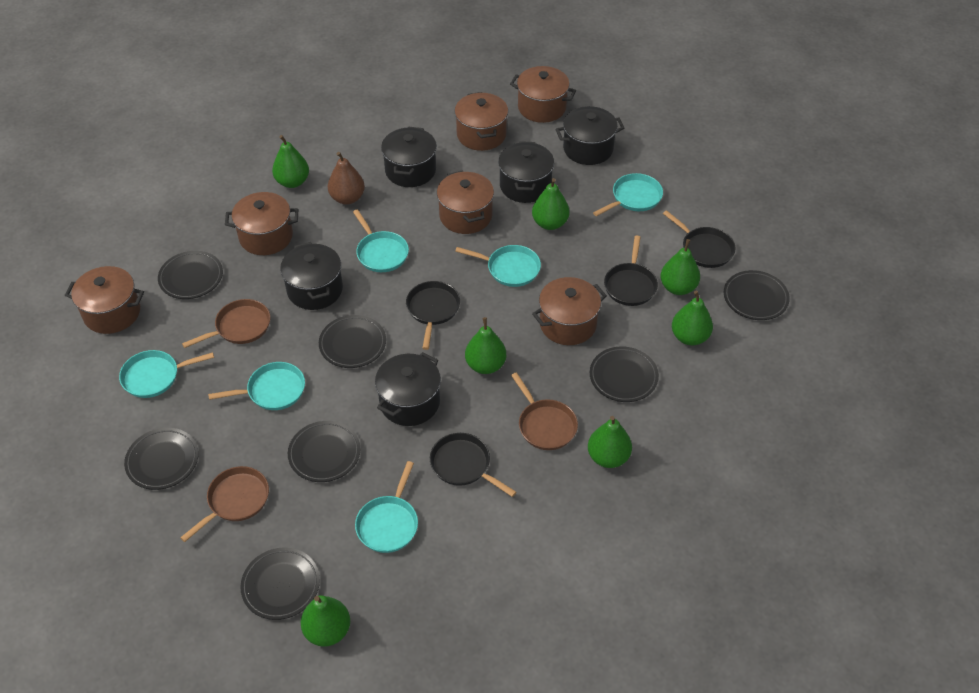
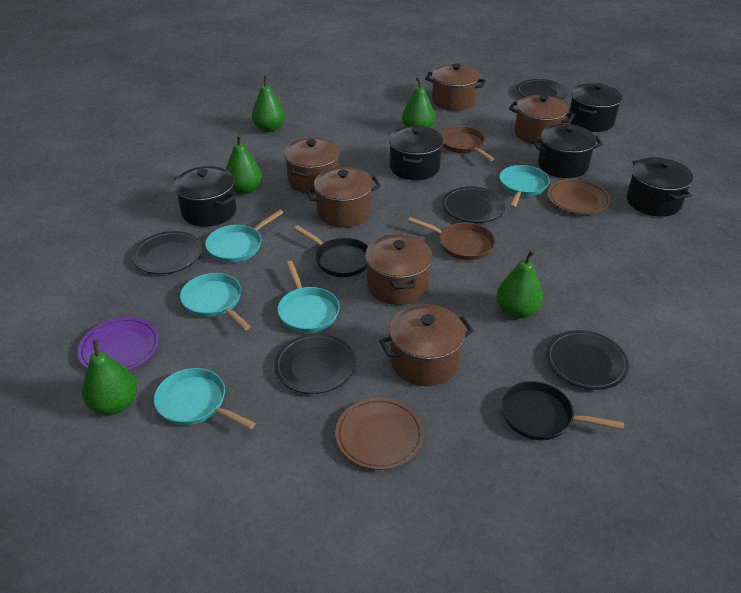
black pan: [406,281,460,350] [430,433,516,497] [604,235,658,306] [663,210,736,268] = 4 -> [294,225,368,277] [501,381,624,440] = 2
black plate: [124,428,198,490] [158,251,223,299] [240,547,320,620] [288,421,361,482] [319,315,386,368] [590,347,659,402] [724,270,790,320] = 7 -> [132,231,202,274] [274,334,355,394] [442,186,505,223] [517,79,567,100] [546,330,629,390] = 5
brown pan: [180,466,269,542] [182,299,270,348] [511,372,578,450] = 3 -> [408,217,495,260] [440,126,495,161] = 2
brown pear: [328,152,365,205] = 1 -> none = 0
brown plate: none = 0 -> [335,397,424,470] [547,179,611,215] = 2
green pear: [272,135,309,188] [301,595,350,647] [465,317,506,374] [532,178,570,230] [588,416,632,468] [660,239,700,295] [672,290,713,345] = 7 -> [82,339,137,415] [226,135,262,194] [252,76,285,132] [402,77,435,128] [497,250,543,318] = 5
purple plate: none = 0 -> [78,317,159,371] = 1
turquoise pan: [119,350,214,398] [208,362,305,410] [353,209,409,272] [355,461,418,553] [455,245,541,287] [593,173,663,216] = 6 -> [154,368,255,429] [180,273,251,330] [205,210,283,263] [277,261,340,333] [499,165,550,208] = 5

